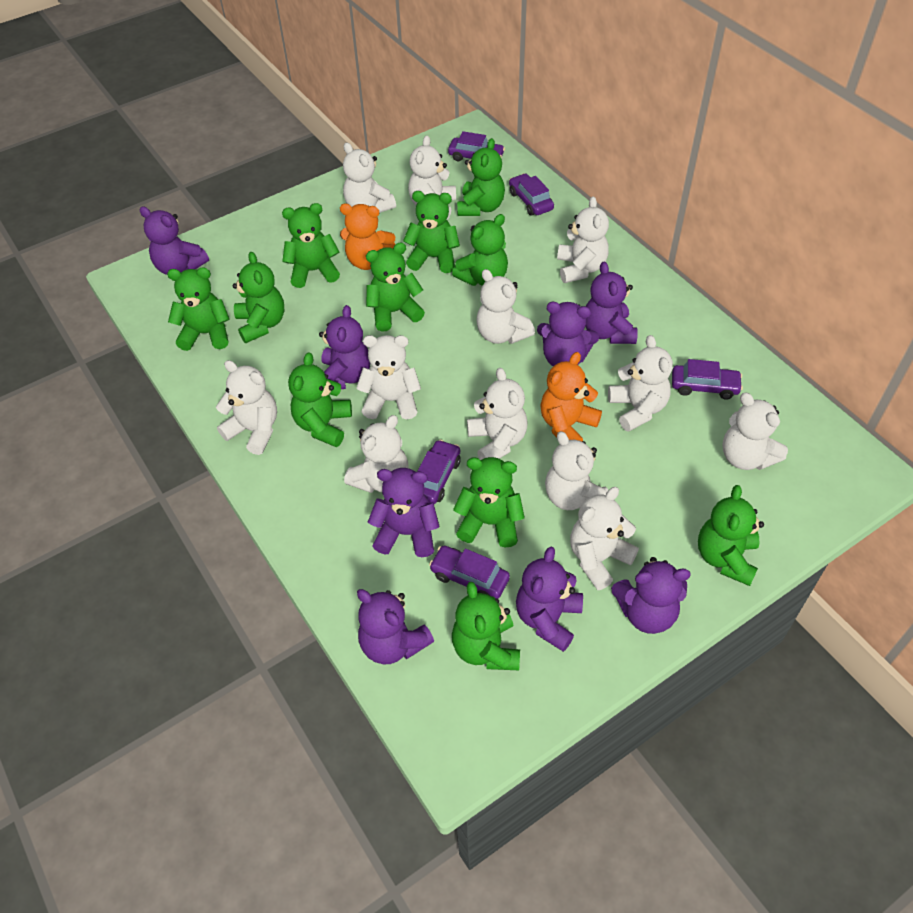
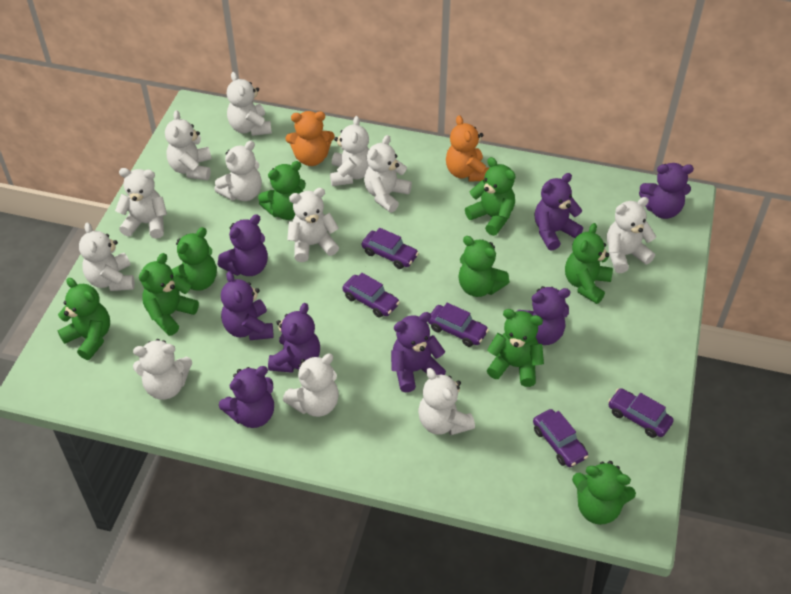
green teddy bear: [167,267,230,351] [232,252,285,343] [282,203,340,288] [288,352,352,447] [366,243,425,332] [403,191,460,273] [452,214,508,286] [452,582,520,670] [453,457,525,548] [457,138,505,216] [698,485,764,586] = 11 -> [57,278,110,360] [139,253,199,336] [171,227,217,291] [258,161,306,220] [458,236,510,297] [465,157,515,236] [487,309,544,387] [565,223,613,304] [572,461,636,525] = 9

